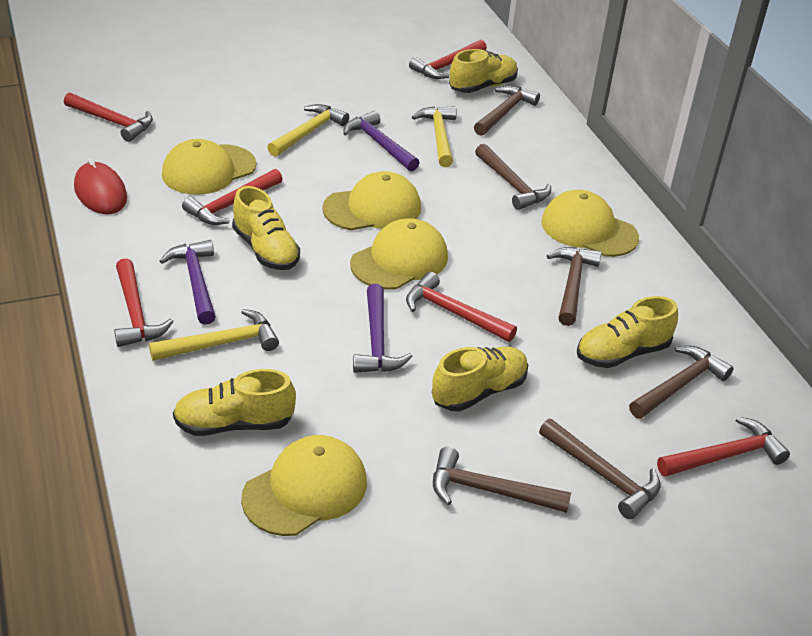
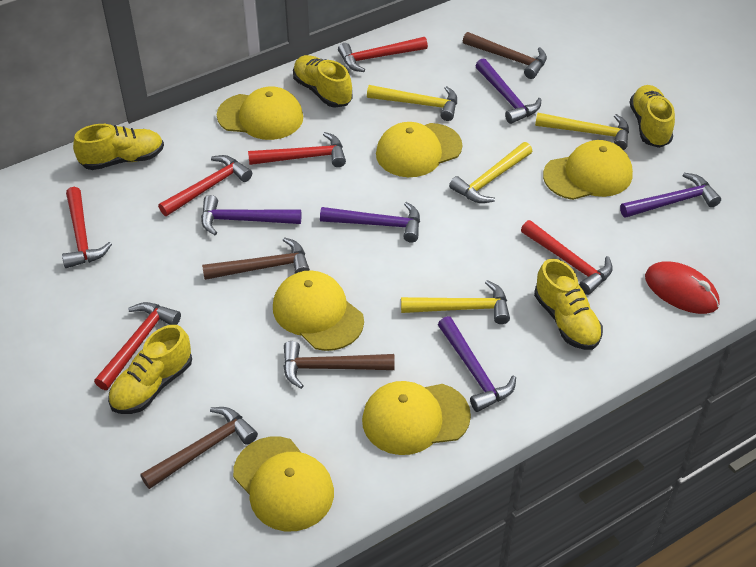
brown hammer: [433,447,571,513] [474,86,540,136] [475,144,551,210] [539,419,661,519] [547,247,602,326] [629,346,734,419] = 6 -> [140,407,258,489] [202,237,310,280] [283,341,395,389] [463,32,547,79] = 4
purple hammer: [160,240,216,325] [343,111,419,171] [353,284,413,373] = 3 -> [201,195,302,235] [320,202,420,243] [438,316,516,412] [475,58,541,124] [620,173,721,218] = 5
yellow cap: [162,139,256,195] [241,435,367,536] [322,171,421,230] [350,218,448,290] [541,190,639,257] = 5 -> [217,86,303,140] [233,437,334,531] [273,270,364,351] [362,381,471,455] [376,122,462,177] [543,140,633,200] = 6
yellow hammer: [149,309,279,361] [267,104,349,156] [412,106,457,167] = 3 -> [367,85,457,121] [401,280,510,324] [449,142,532,203] [535,113,629,150] = 4

